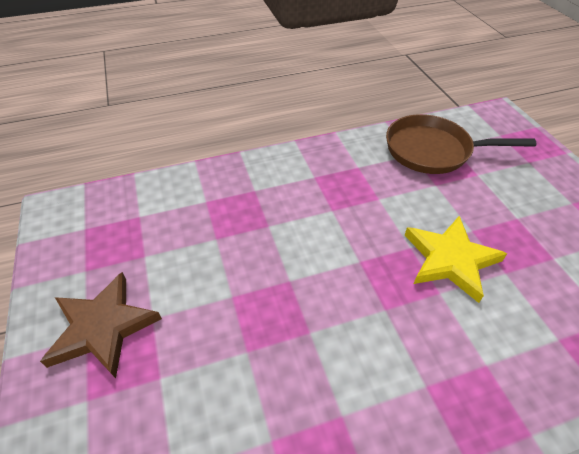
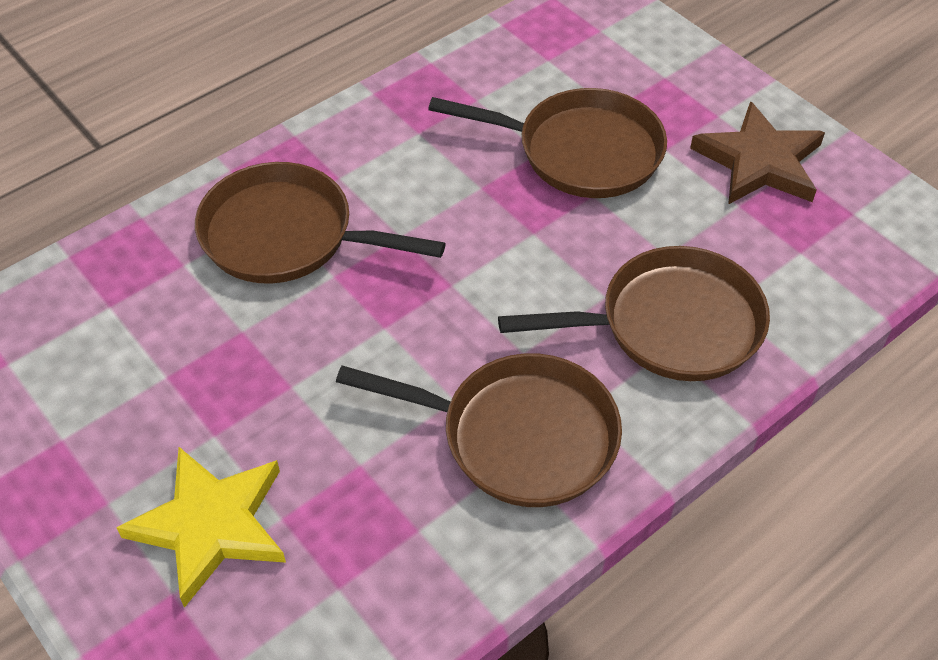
brown pan: [386,114,536,174] = 1 -> [195,162,446,284] [336,353,622,507] [428,88,667,198] [498,246,770,381] = 4

